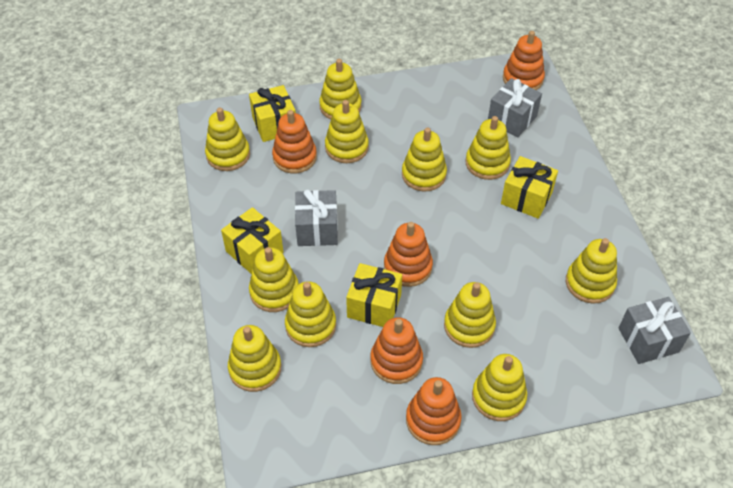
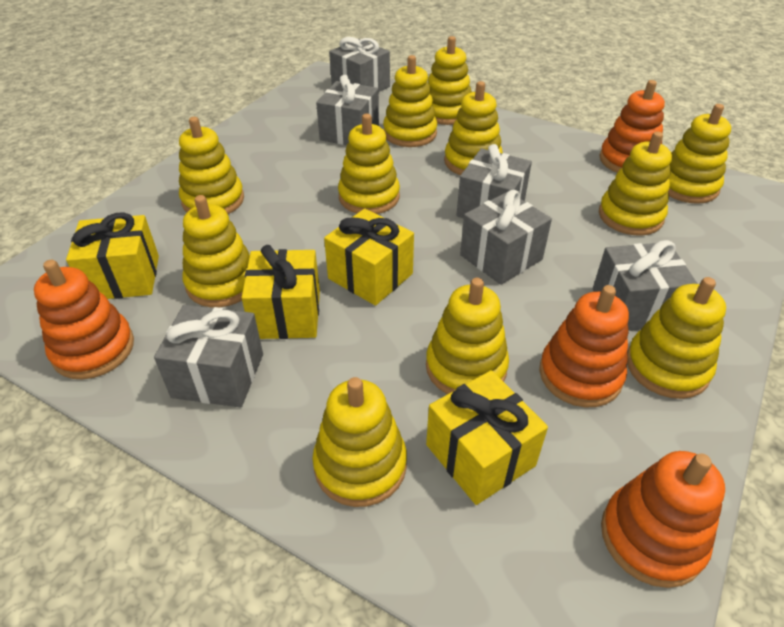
grey gift: [295,189,338,246] [488,78,542,138] [619,297,691,364] = 3 -> [154,305,263,408] [316,75,379,145] [329,37,390,92] [456,144,532,218] [460,190,552,285] [593,240,698,331] = 6
orange stacking toy: [272,110,317,173] [371,317,423,384] [384,222,433,287] [406,377,462,445] [503,31,545,90] = 5 -> [34,260,134,379] [539,285,629,407] [599,80,665,173] [601,451,725,588] = 4

